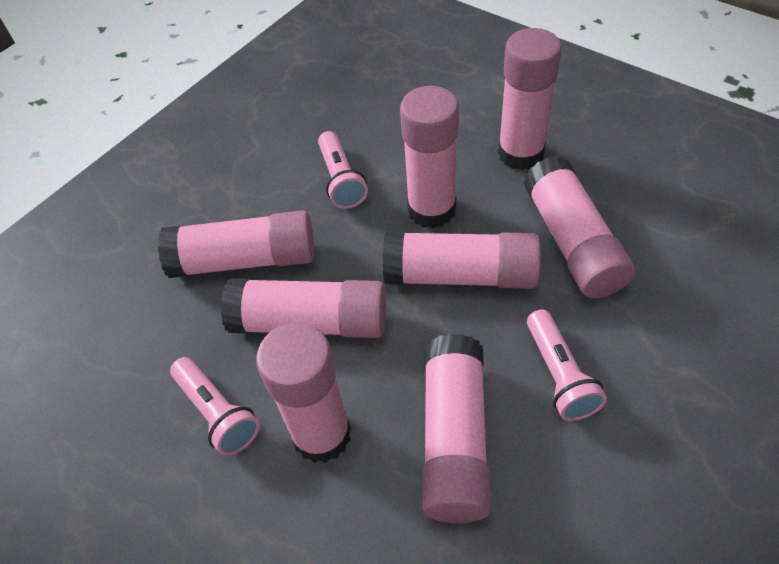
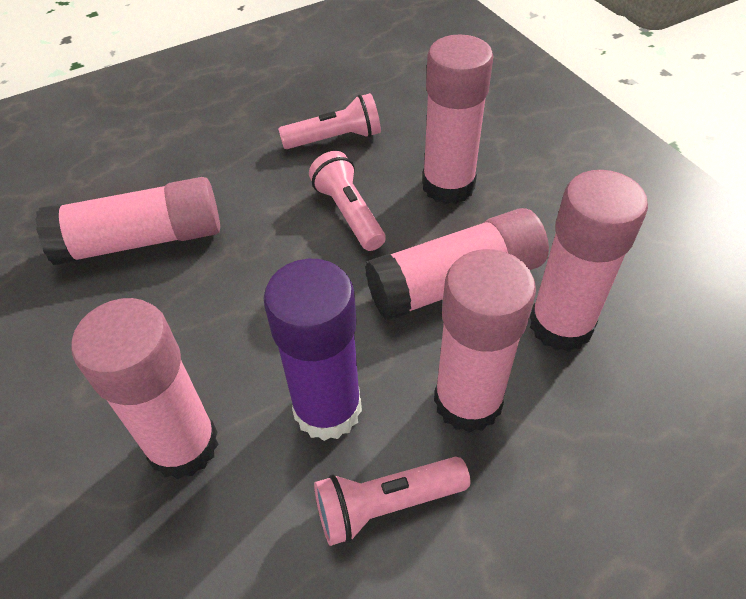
pink glue stick: [158,210,315,278] [221,278,386,338] [256,322,351,463] [383,232,541,289] [400,86,459,229] [422,334,491,523] [498,28,562,170] [523,156,635,299] = 8 -> [35,177,220,265] [72,298,219,479] [365,208,549,321] [422,34,494,204] [434,249,536,433] [530,170,648,352] = 6
purple glue stick: none = 0 -> [264,259,362,441] = 1

